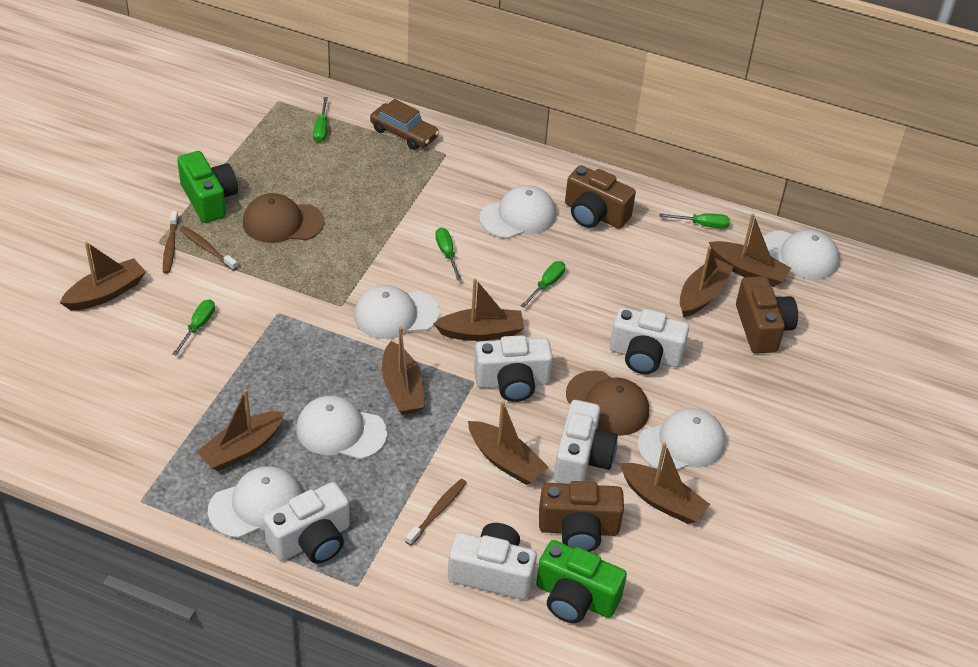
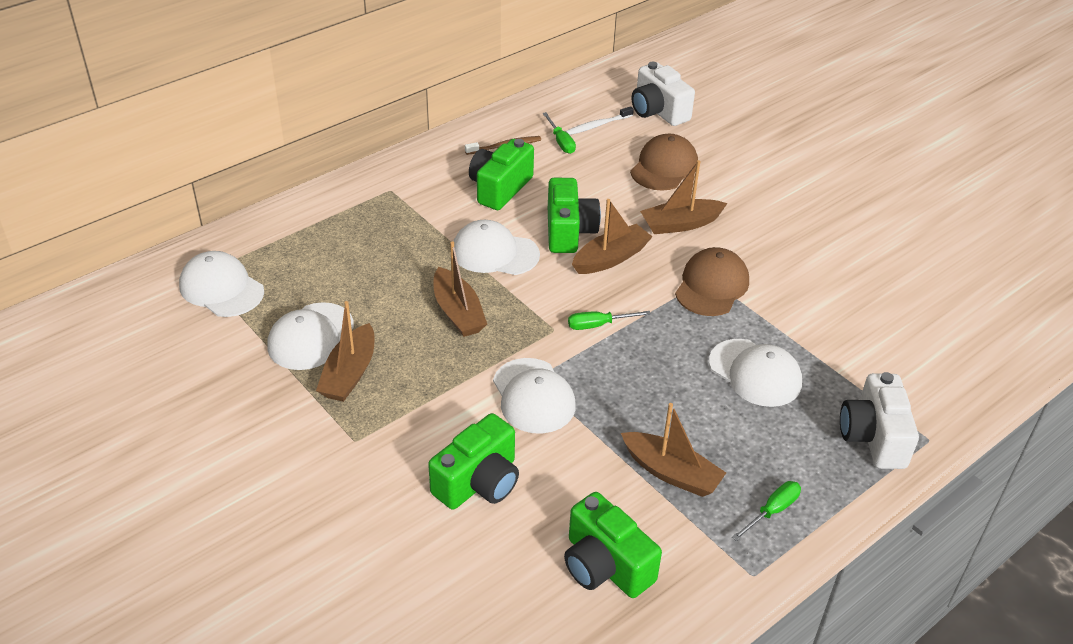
brown boat: [60,242,146,310] [197,389,285,471] [382,327,425,415] [433,278,524,341] [468,402,549,485] [620,443,710,524] [680,246,734,317] [709,214,791,287] = 8 -> [316,301,374,402] [434,241,487,337] [572,199,652,274] [621,403,726,497] [640,160,728,234] = 5
brown camera: [539,481,624,552] [565,165,636,229] [736,276,798,354] = 3 -> none = 0
brown car: [370,99,439,150] = 1 -> none = 0
brown toothbrush: [163,211,179,274] [179,226,238,271] [405,479,467,546] = 3 -> [465,136,541,155] = 1
green camera: [177,151,238,223] [536,540,627,623] = 2 -> [428,413,519,509] [469,139,534,210] [548,178,601,253] [564,492,662,598] = 4
green screwdriver: [172,300,215,356] [313,97,328,142] [435,228,462,281] [521,261,565,308] [659,213,730,229] = 5 -> [543,112,576,154] [568,311,651,330] [732,481,801,541] = 3
white camera: [264,482,350,564] [448,523,537,599] [474,335,553,402] [554,400,618,484] [610,307,689,374] = 5 -> [632,62,695,126] [840,372,919,469] = 2
white cap: [208,466,302,538] [296,396,387,460] [354,285,439,339] [479,185,556,239] [638,408,726,471] [763,230,840,280] = 6 -> [179,251,264,317] [267,302,354,370] [454,220,540,275] [493,358,576,434] [709,339,802,407] = 5
white toothbrush: none = 0 -> [565,106,634,135] = 1

